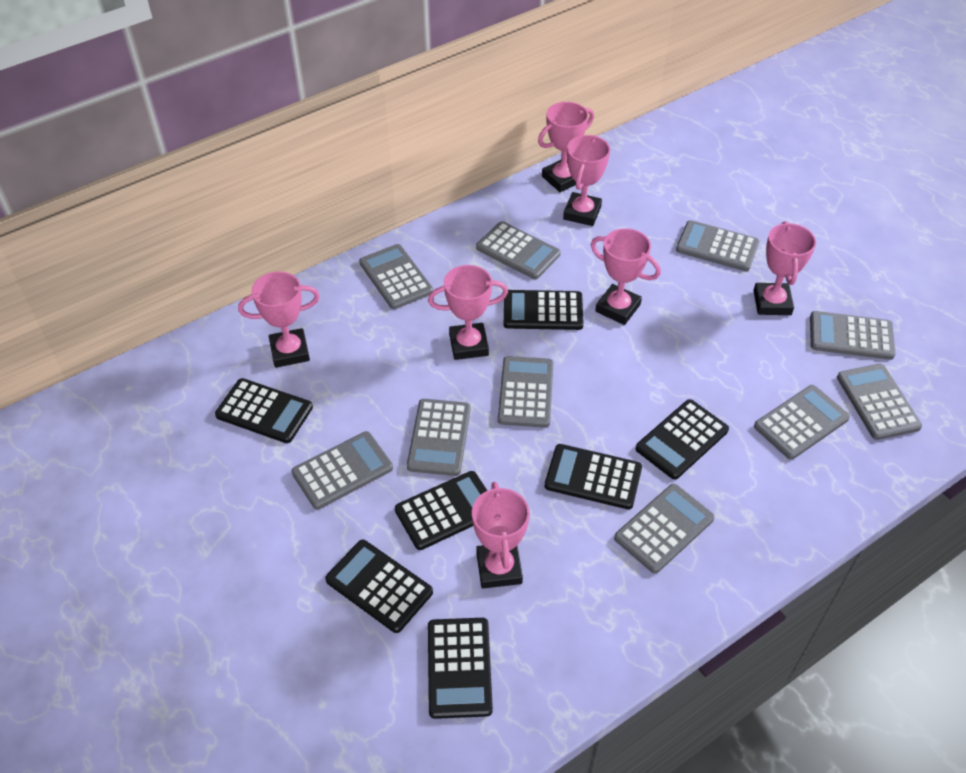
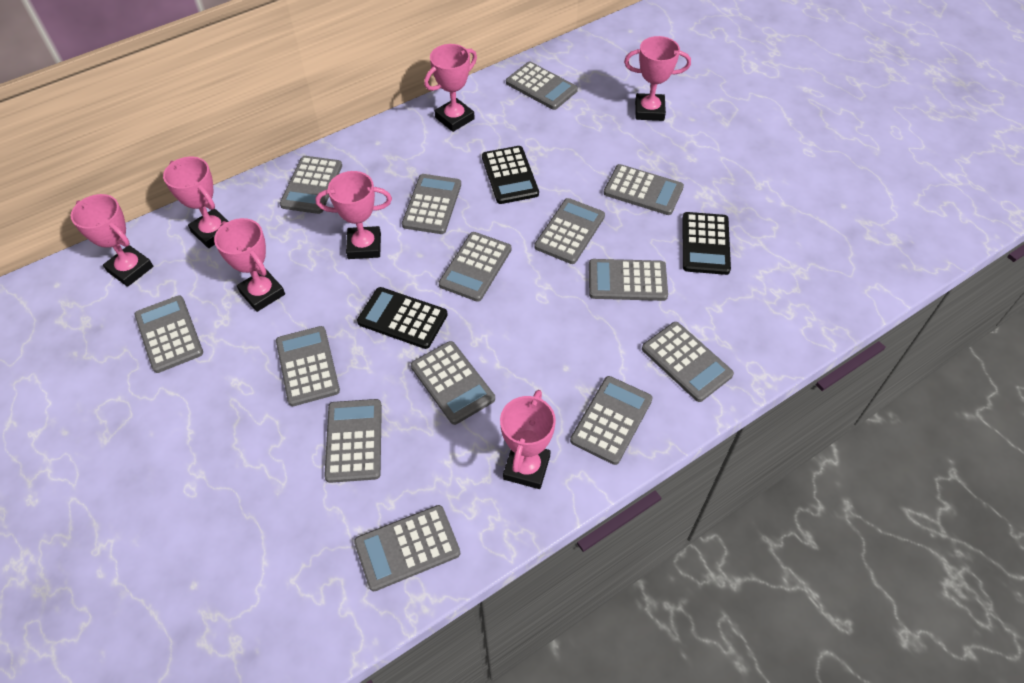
black calculator: [215,378,313,443] [325,540,433,633] [395,471,487,550] [428,618,493,719] [504,290,584,330] [545,444,642,509] [636,399,729,479] = 7 -> [357,287,448,349] [482,146,539,204] [682,212,731,275] = 3
grey calculator: [292,431,393,509] [359,244,433,309] [407,399,471,476] [476,221,561,279] [498,356,554,428] [614,484,715,573] [676,220,759,271] [754,385,850,460] [810,311,895,360] [837,364,922,440] = 10 -> [134,295,203,373] [276,326,340,406] [280,156,342,214] [324,399,382,483] [354,505,460,591] [402,174,461,234] [411,341,495,425] [439,232,511,302] [506,62,578,110] [535,198,605,264] [570,376,653,465] [589,259,668,301] [604,164,684,215] [642,322,734,402] = 14

